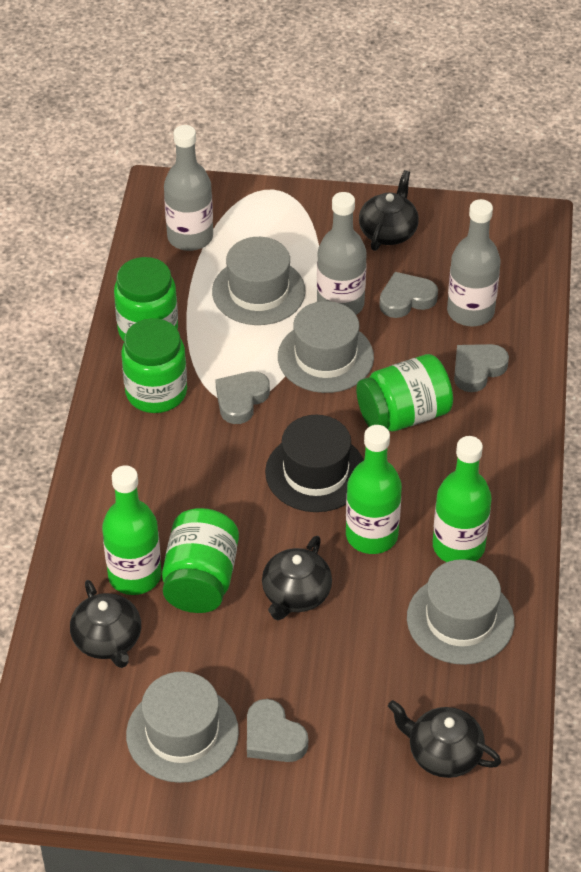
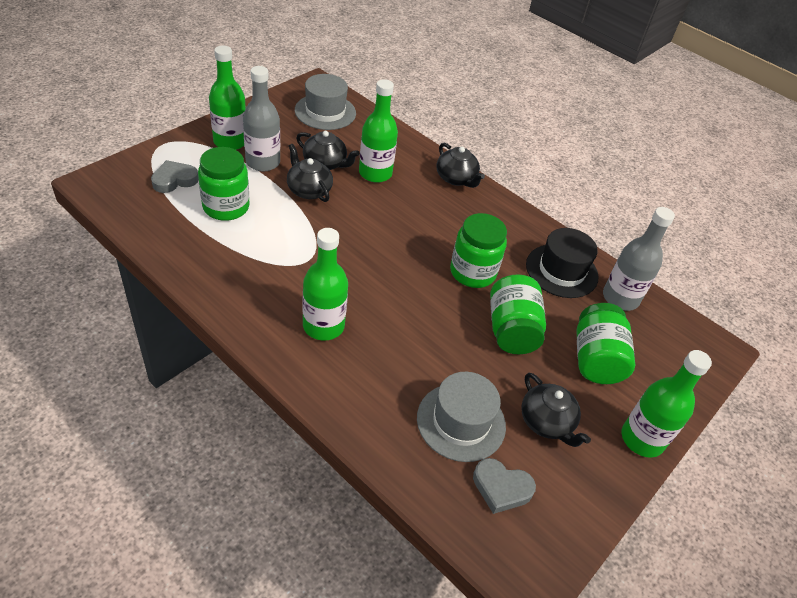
green bottle: [102,465,162,595] [346,425,402,554] [433,436,492,562] = 3 -> [209,46,246,150] [302,228,348,341] [359,79,398,183] [622,350,712,458] = 4
grey bottle: [164,125,213,251] [317,192,367,315] [447,199,501,327] = 3 -> [243,66,280,171] [603,207,675,311] = 2
grey hat: [126,672,239,783] [212,237,306,325] [278,301,374,393] [407,559,514,665] = 4 -> [295,74,356,130] [417,372,506,462] = 2
grey heart: [215,371,270,424] [247,699,308,762] [379,272,438,318] [454,344,509,392] = 4 -> [151,160,199,193] [473,458,536,514] = 2

